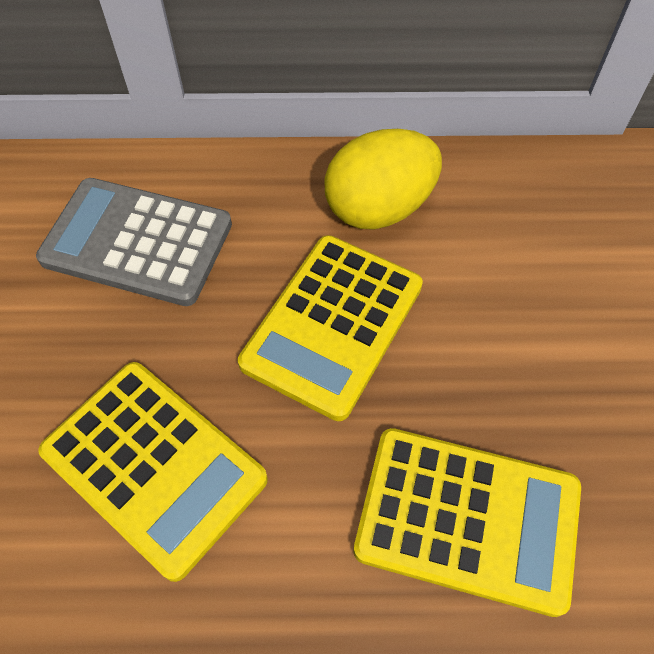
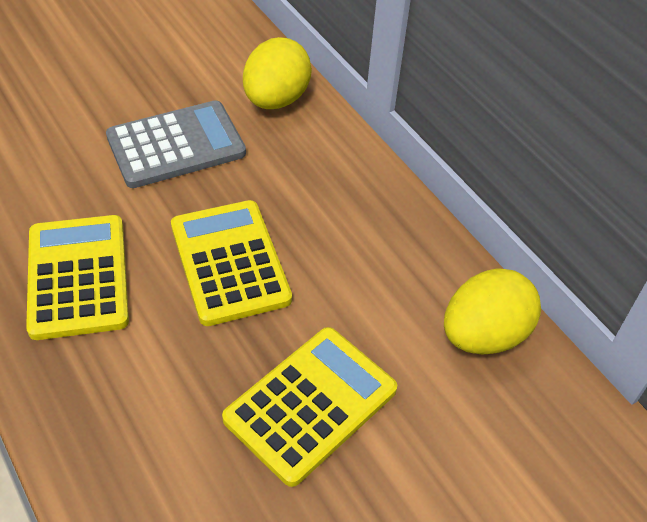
yellow egg: [324,129,442,230] = 1 -> [243,37,312,109] [444,268,541,355] = 2

